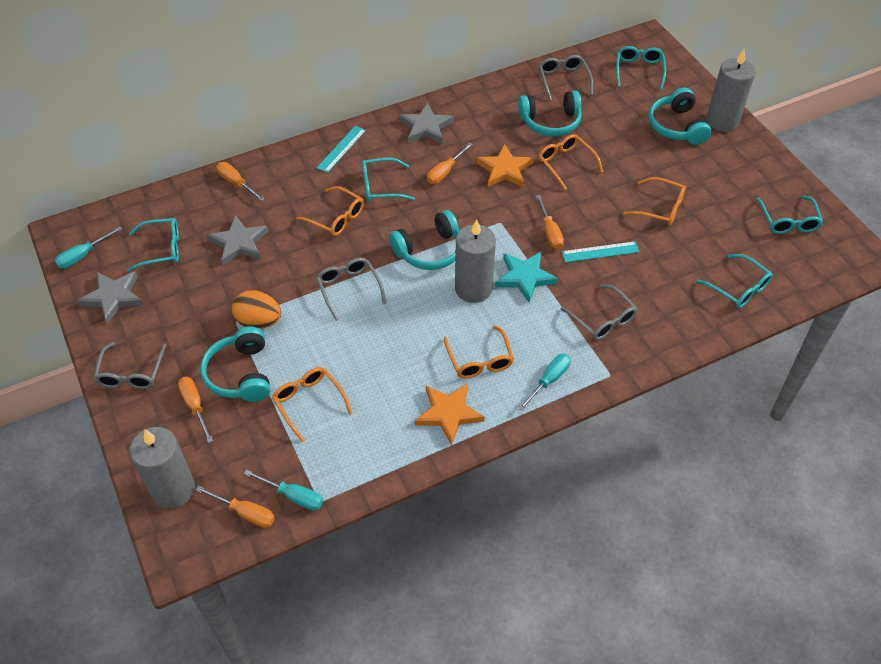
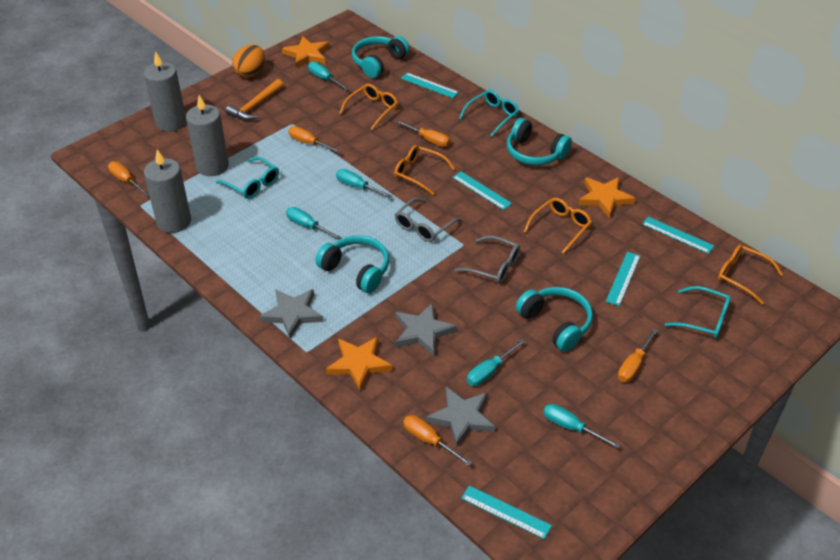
grey glasses: [94,342,166,389] [316,258,386,321] [539,55,593,100] [560,284,637,340] = 4 -> [395,198,461,242] [455,236,520,284] = 2
orange glasses: [272,367,353,443] [296,186,364,236] [444,326,514,379] [538,134,603,190] [623,177,686,225] = 5 -> [339,84,398,130] [394,145,455,195] [524,198,592,254] [718,244,783,305] = 4
orange hammer: none = 0 -> [226,79,283,120] = 1
orange star: [415,383,485,446] [476,144,534,187] = 2 -> [282,36,329,68] [326,337,393,391] [578,177,636,218] = 3
turquoise glasses: [127,218,179,272] [362,158,415,202] [616,46,666,89] [696,254,773,308] [756,195,823,234] = 5 -> [216,157,279,199] [459,90,519,137] [665,286,731,338] = 3
turquoise ruler: [317,126,366,173] [562,241,640,262] = 2 -> [401,73,459,98] [452,172,512,210] [461,485,552,539] [606,252,640,306] [642,217,714,254] = 5
turquoise screwdriver: [55,226,122,269] [244,469,323,510] [518,354,571,411] = 3 -> [286,207,342,240] [308,62,349,90] [336,169,393,199] [467,339,525,386] [543,404,620,449] = 5
turquoise star: [495,251,559,303] = 1 -> none = 0

